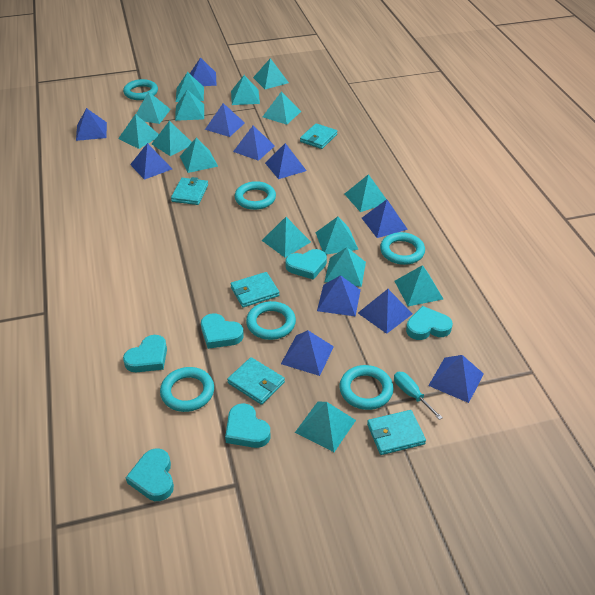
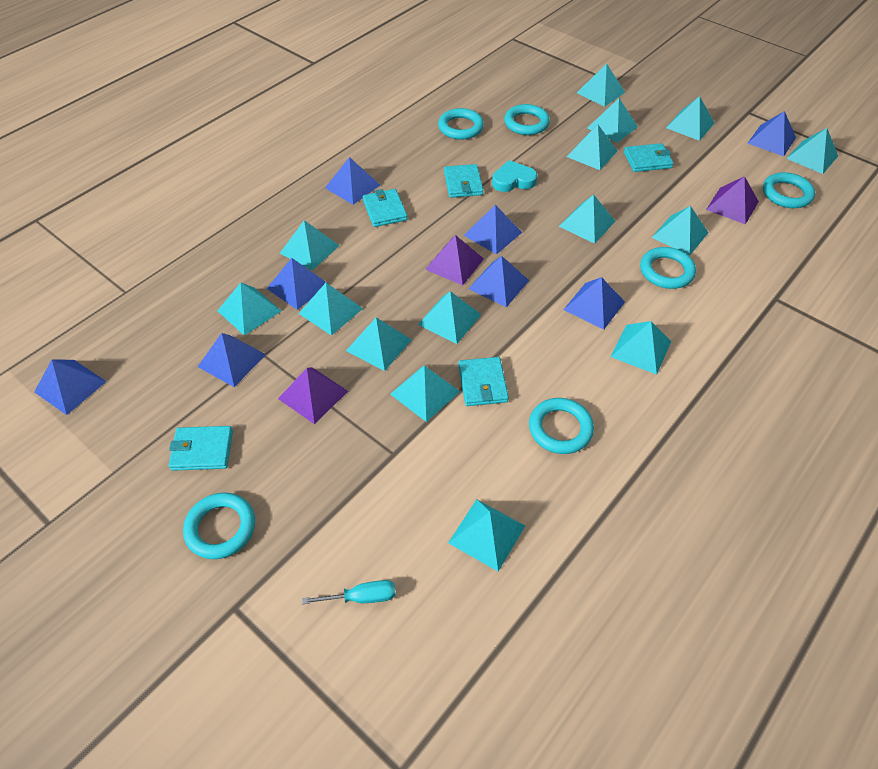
blue pyramid: [76,108,107,141] [130,143,172,180] [190,57,217,86] [205,103,245,137] [233,126,275,161] [265,143,307,179] [281,330,334,376] [317,275,361,317] [358,289,412,334] [362,199,408,238] [428,355,484,403] = 11 -> [34,359,107,415] [198,333,266,387] [267,258,330,310] [325,157,380,205] [464,205,522,255] [469,256,529,308] [563,277,625,330] [748,111,796,156] = 8
purple pyramid: none = 0 -> [278,367,348,424] [425,235,484,285] [706,176,759,225] = 3
turquoise heart: [123,335,167,372] [126,448,174,501] [201,313,244,349] [225,403,271,448] [285,249,327,280] [406,306,453,340] = 6 -> [492,160,537,192] = 1

